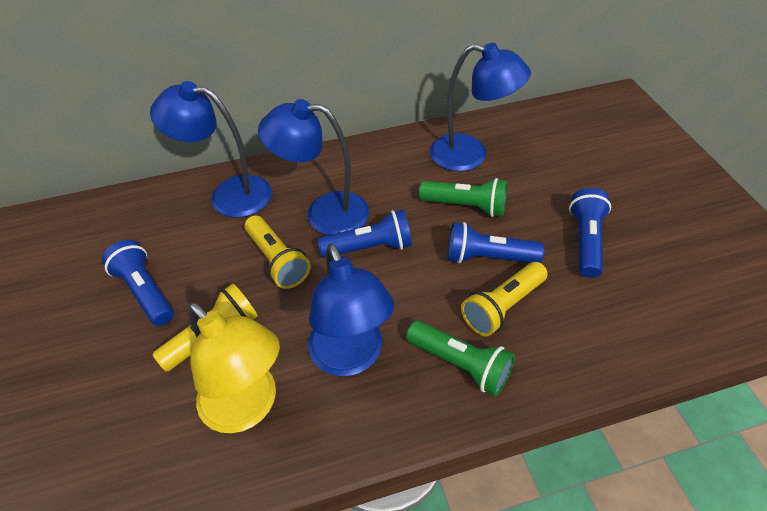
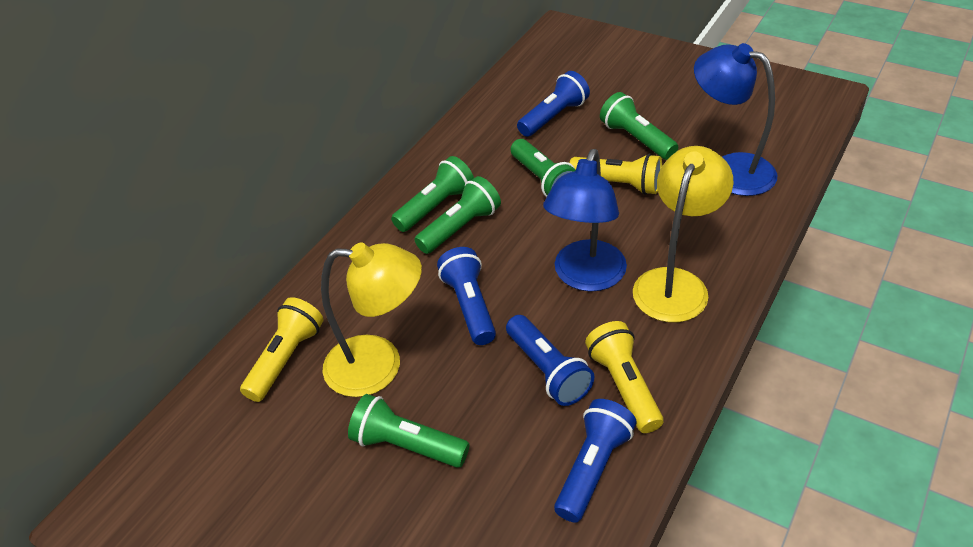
blue lamp: [150,81,272,218] [258,99,369,235] [308,244,394,376] [430,43,531,171] = 4 -> [543,149,627,291] [694,43,777,196] = 2
green flashlight: [406,321,515,396] [419,178,507,217] = 2 -> [348,394,469,468] [391,156,474,232] [415,176,501,254] [511,139,576,197] [600,92,678,160] = 5
yellow lamp: [187,302,280,433] = 1 -> [321,242,422,397] [633,146,733,322] = 2

